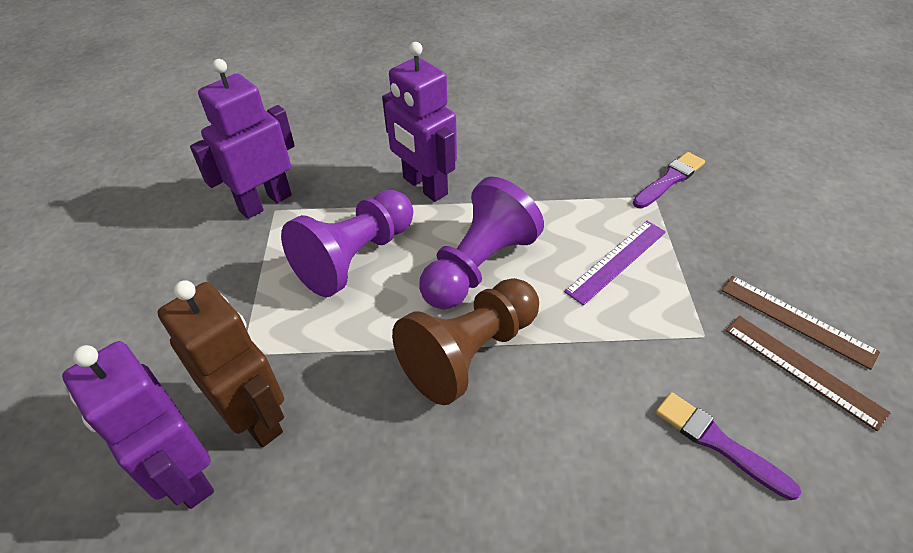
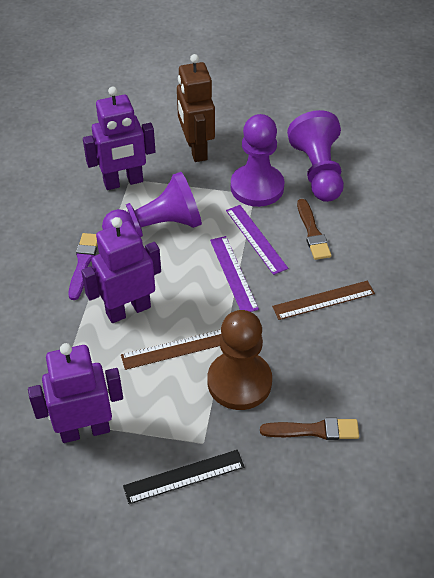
black ruler: none = 0 -> [123,450,244,504] = 1
brown brush: none = 0 -> [260,418,359,440] [297,199,331,260] = 2
purple brush: [633,152,705,209] [655,392,801,500] = 2 -> [69,233,98,300] = 1
purple pawn: [281,190,413,297] [419,177,544,309] = 2 -> [102,172,202,237] [231,114,284,207] [287,110,344,202] = 3
purple ruler: [564,221,666,305] = 1 -> [210,236,259,312] [226,205,288,275] = 2

